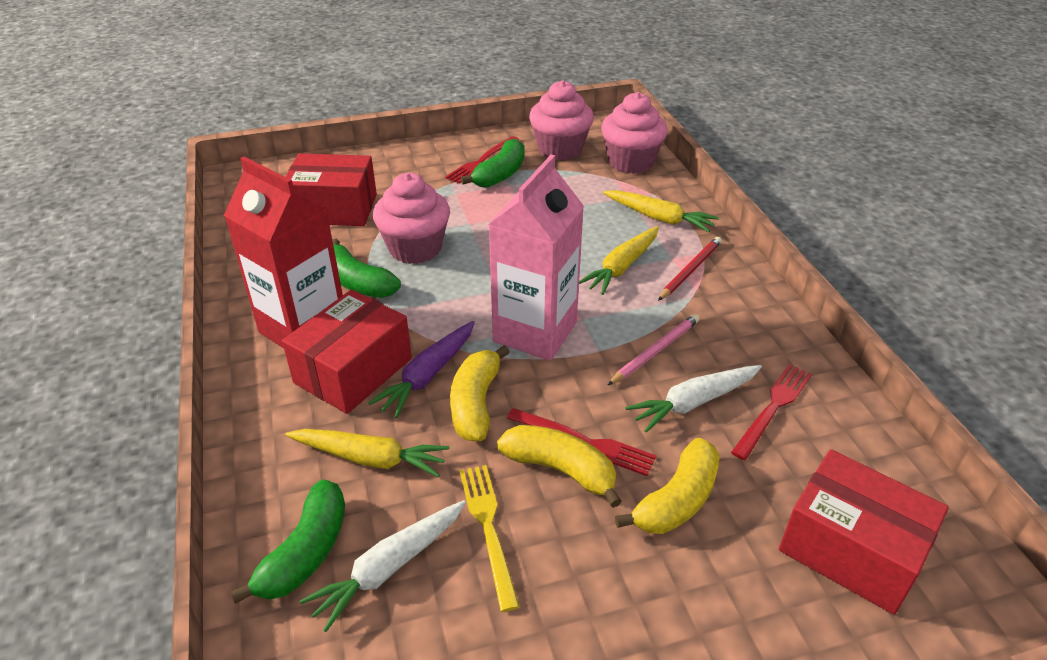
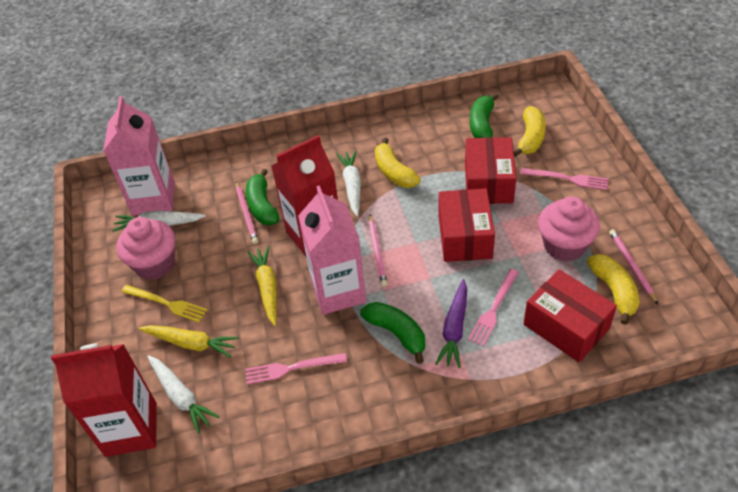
pink carton: [488,154,584,361] = 1 -> [103,96,175,216] [298,185,366,315] = 2
pink cupcake: [373,173,450,264] [529,80,594,160] [601,92,668,174] = 3 -> [117,217,175,280] [538,196,600,262] = 2
pink fork: none = 0 -> [245,353,347,384] [468,269,519,347] [520,168,608,190] = 3
pink pencil: [608,314,700,385] = 1 -> [236,182,258,244] [369,214,387,286] [609,229,658,304] = 3
red carton: [224,156,343,349] = 1 -> [51,343,157,457] [271,135,338,258] = 2
red fork: [445,136,519,184] [507,408,656,476] [731,364,812,460] = 3 -> none = 0
red pencil: [658,237,722,301] = 1 -> none = 0
white carrot: [300,500,466,632] [625,365,762,433] = 2 -> [112,211,206,232] [147,355,220,434] [337,150,361,216] = 3
yellow carrot: [285,429,449,477] [579,226,659,295] [603,190,719,232] = 3 -> [139,325,239,358] [247,246,277,326] = 2

